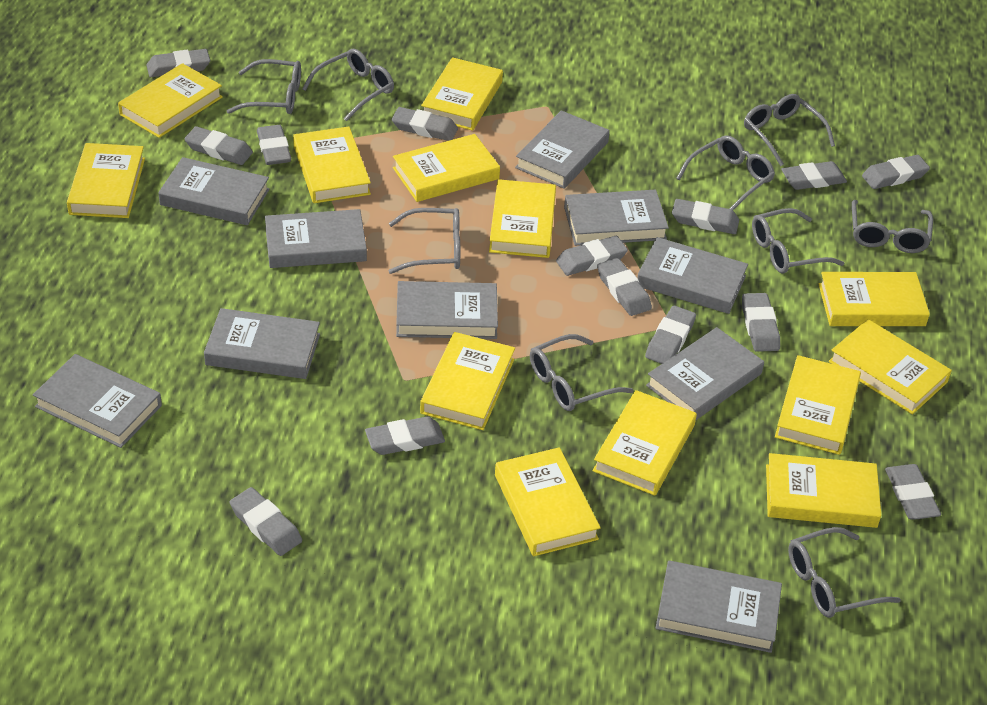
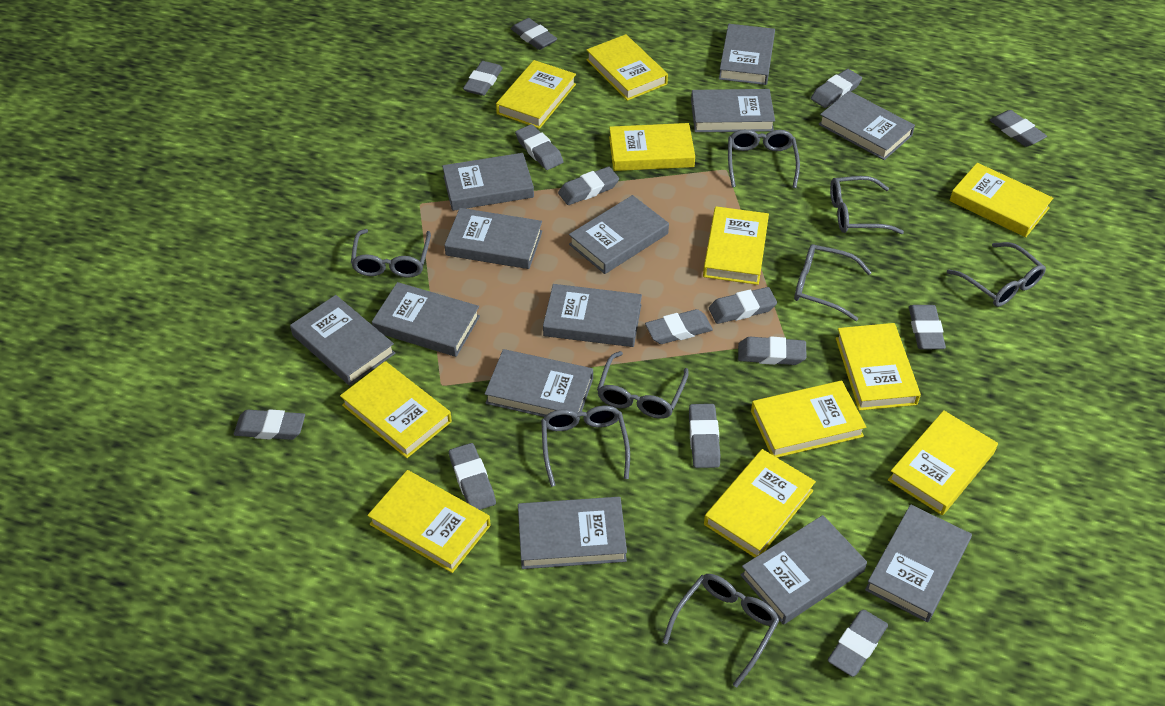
grey book: [33,354,162,448] [158,157,270,225] [204,308,320,379] [265,209,367,268] [396,281,498,339] [515,110,610,189] [564,190,669,246] [637,237,748,314] [646,327,764,420] [656,561,782,653] = 10 -> [290,295,395,386] [372,282,480,357] [442,153,534,211] [444,208,543,269] [485,349,593,417] [518,497,627,569] [543,284,642,347] [569,195,669,274] [691,89,775,132] [719,24,775,85] [740,515,867,625] [818,91,915,160] [865,504,972,622] = 13
grey glasses: [227,59,301,114] [302,49,394,121] [389,208,460,274] [530,334,633,411] [676,135,775,210] [744,94,835,166] [752,208,844,273] [788,527,901,618] [852,200,933,253] = 9 -> [351,229,431,278] [541,406,630,487] [597,351,689,419] [663,574,780,687] [728,129,800,188] [794,244,872,321] [830,176,904,234] [947,242,1046,307] = 8
yellow book: [67,143,145,218] [118,63,223,138] [293,126,371,203] [393,134,500,202] [420,332,515,430] [421,57,503,131] [489,179,556,258] [495,447,601,556] [593,390,697,496] [766,453,881,528] [775,355,861,455] [819,272,930,326] [829,319,952,415] = 13 -> [340,361,452,458] [367,470,491,573] [496,60,576,129] [586,34,668,101] [609,123,695,171] [703,206,769,285] [704,449,816,558] [751,381,866,458] [836,323,921,411] [888,410,998,515] [949,163,1053,237] = 11

